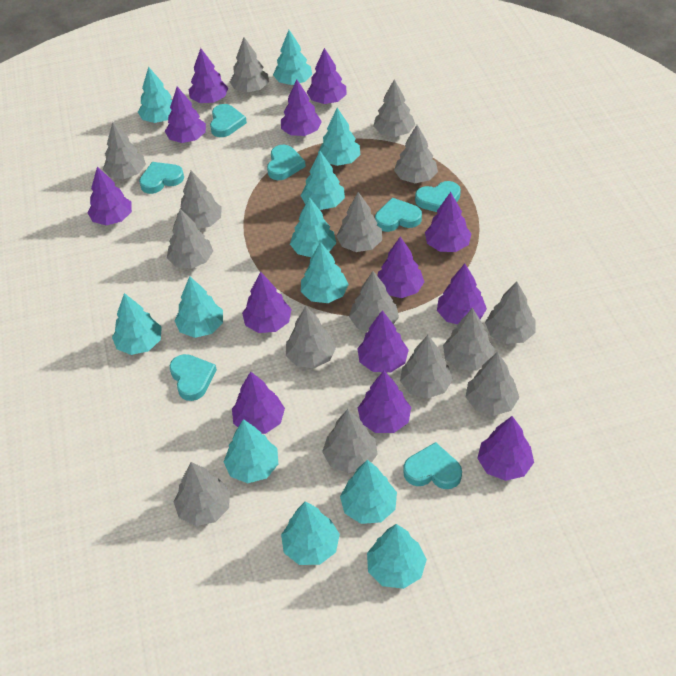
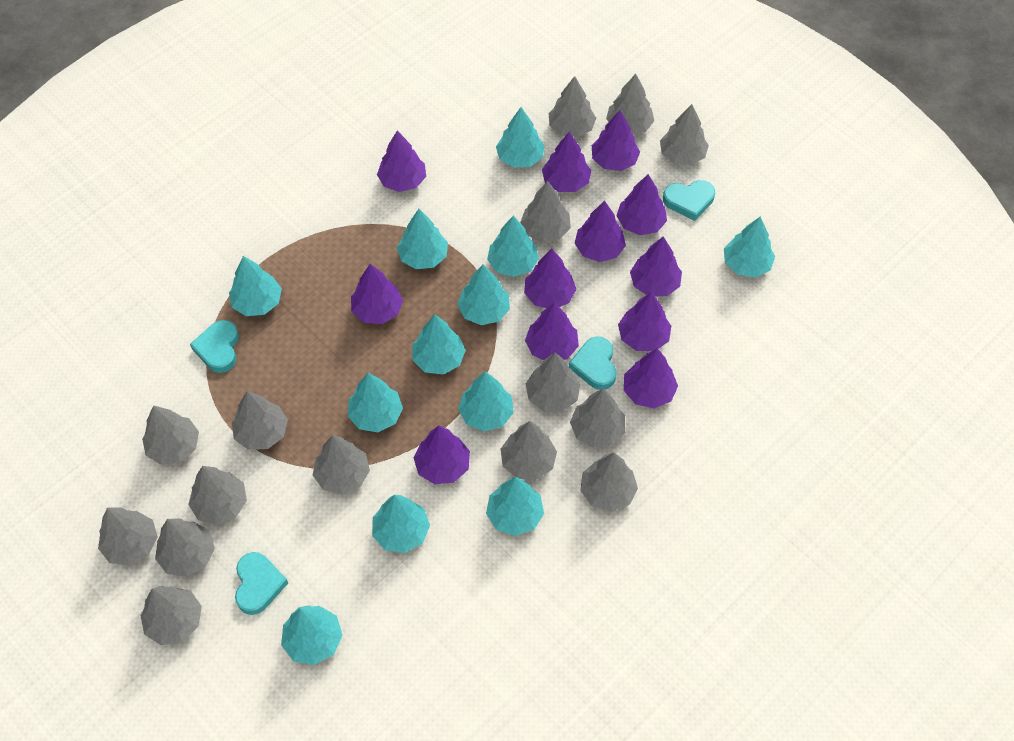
purple tree: [87,167,132,225] [165,86,206,143] [189,48,228,103] [232,371,285,434] [242,272,292,333] [281,80,322,136] [307,48,347,104] [357,310,409,372] [358,371,411,433] [377,237,424,298] [425,192,472,252] [437,264,487,324] [477,416,534,481] = 13 -> [351,264,403,324] [377,131,426,192] [413,426,470,484] [524,249,576,308] [525,302,579,360] [542,132,591,192] [574,201,626,262] [592,110,640,171] [616,174,667,235] [618,291,671,351] [624,348,678,409] [630,236,682,296] = 12
turquoise heart: [139,162,184,194] [170,354,217,401] [210,104,247,137] [267,145,306,180] [375,197,422,232] [403,442,462,489] [415,181,461,212] = 7 -> [190,320,239,373] [235,552,288,615] [569,336,617,390] [663,180,715,221] = 4

